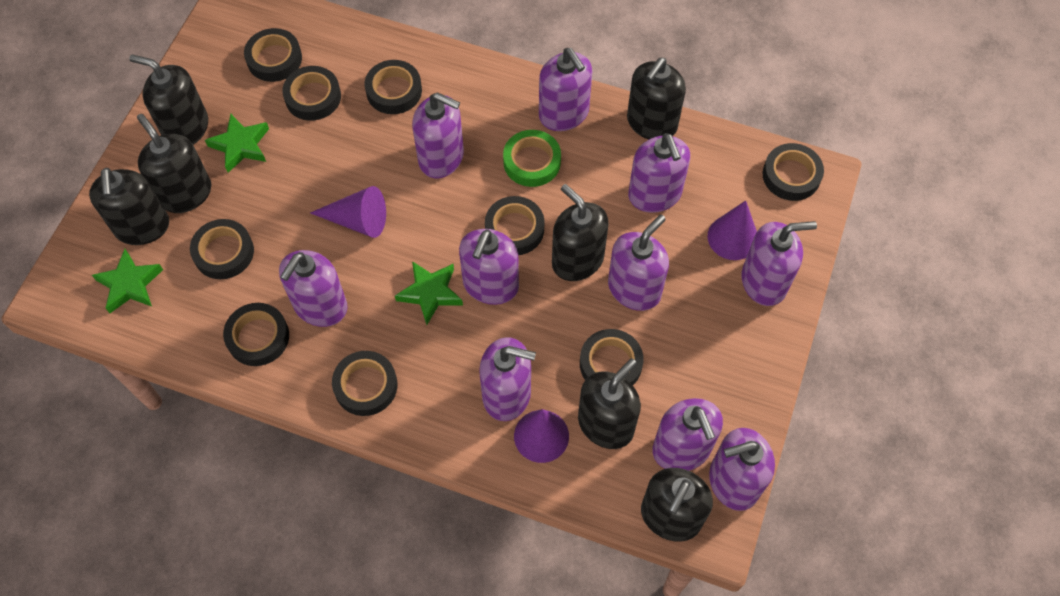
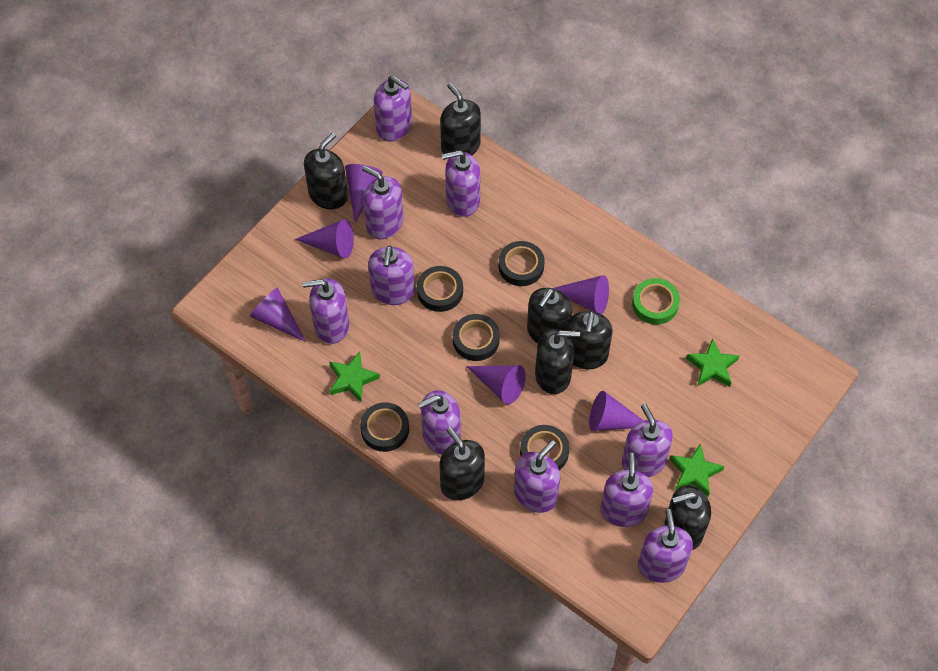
black tape: [190,219,254,279] [223,303,289,366] [244,28,302,82] [282,66,341,121] [332,351,397,416] [365,60,422,114] [485,196,544,255] [580,329,644,385] [763,143,824,201] = 9 -> [360,402,409,452] [417,266,463,312] [453,314,500,361] [498,241,545,286] [520,425,569,470] = 5
purple cone: [310,186,386,238] [514,409,569,463] [708,201,757,260] = 3 -> [250,288,306,342] [295,219,354,259] [345,164,383,223] [466,365,526,404] [554,275,609,314] [589,391,644,431] = 6

